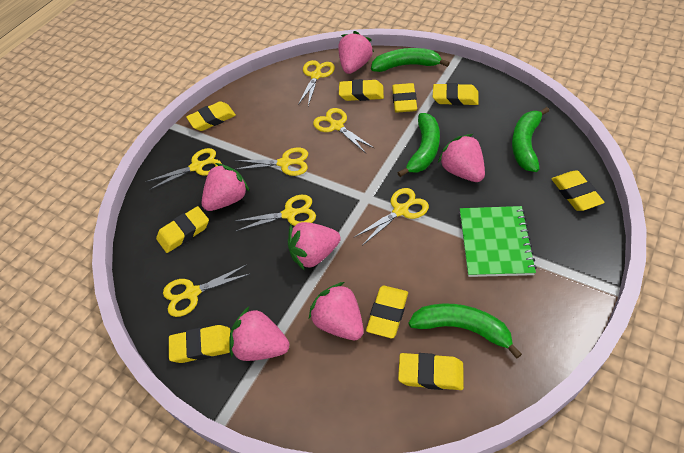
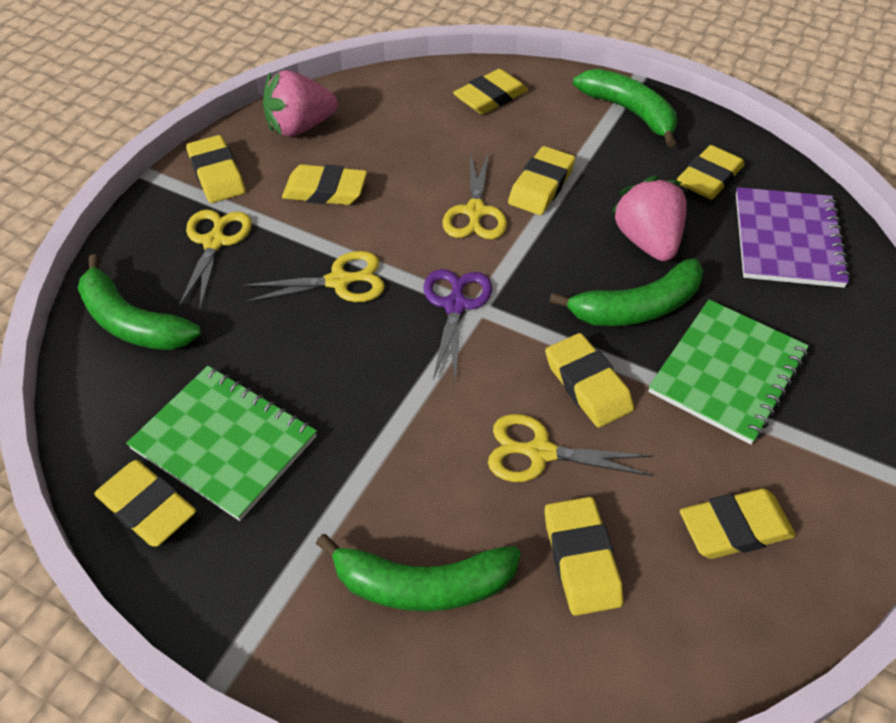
green notebook: [460,206,537,277] = 1 -> [126,366,317,521] [648,299,809,445] = 2
pink strawberry: [202,163,250,211] [230,307,289,361] [288,222,341,271] [309,282,364,340] [338,31,374,74] [438,134,485,182] = 6 -> [263,70,338,136] [611,176,687,261] = 2
purple notebook: none = 0 -> [736,187,850,288] = 1
purple scissors: none = 0 -> [423,269,492,383] = 1
yellow scissors: [146,148,222,190] [163,265,250,317] [234,148,308,176] [235,195,316,231] [298,60,335,106] [313,108,375,153] [354,188,429,246] = 7 -> [178,210,252,309] [241,251,385,303] [442,152,507,239] [488,414,653,482] = 4

